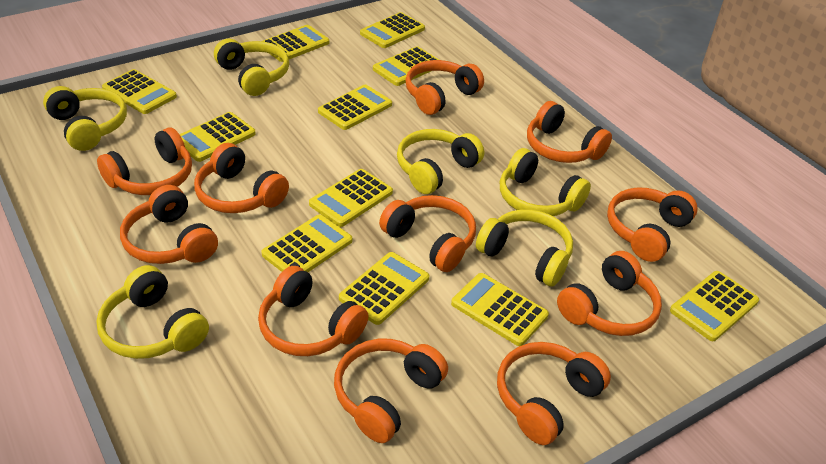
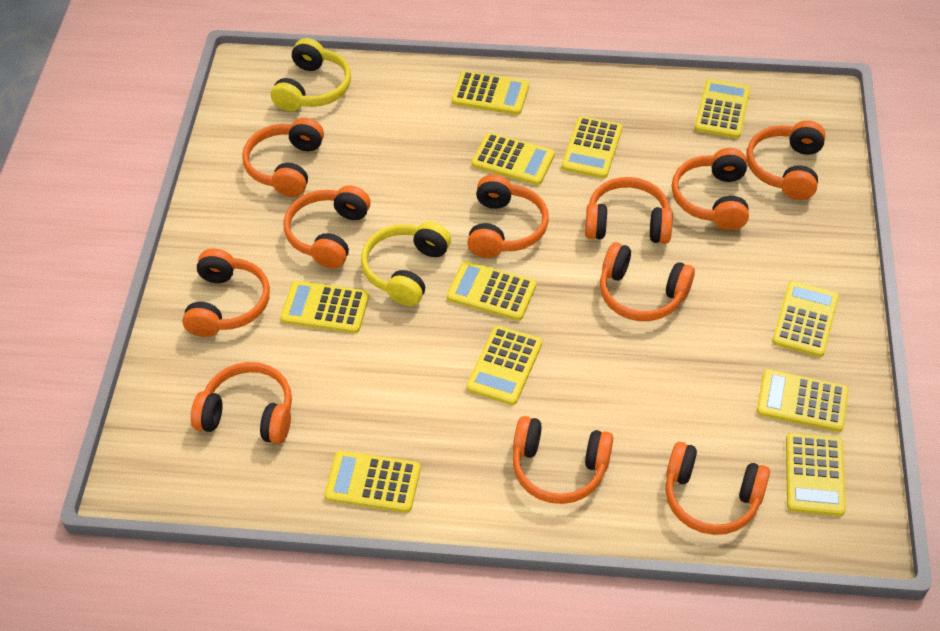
yellow headphones: [43,86,127,151] [96,265,209,359] [214,39,289,96] [397,129,484,194] [476,210,573,287] [500,148,591,216] = 6 -> [271,38,351,112] [361,222,451,306] = 2

